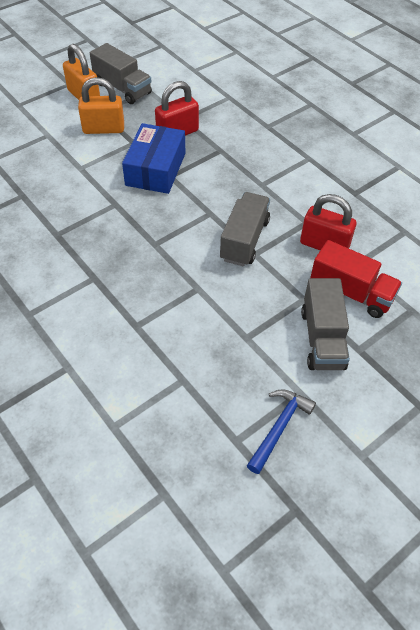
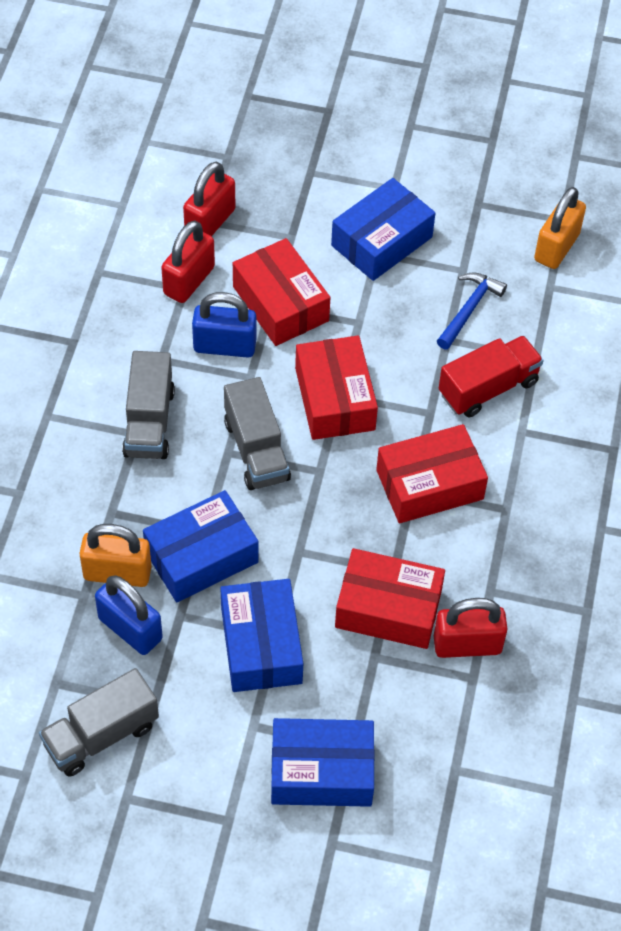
blue box: [122,123,185,194] = 1 -> [143,490,259,602] [221,579,303,692] [271,718,375,807] [331,178,435,281] = 4
blue padlock: none = 0 -> [95,575,163,655] [192,292,256,358] = 2
red box: none = 0 -> [233,238,330,346] [295,336,378,440] [335,548,445,649] [376,424,488,523] = 4
red padlock: [155,81,199,136] [300,194,356,250] = 2 -> [161,221,215,303] [183,161,235,236] [434,598,508,658] = 3

